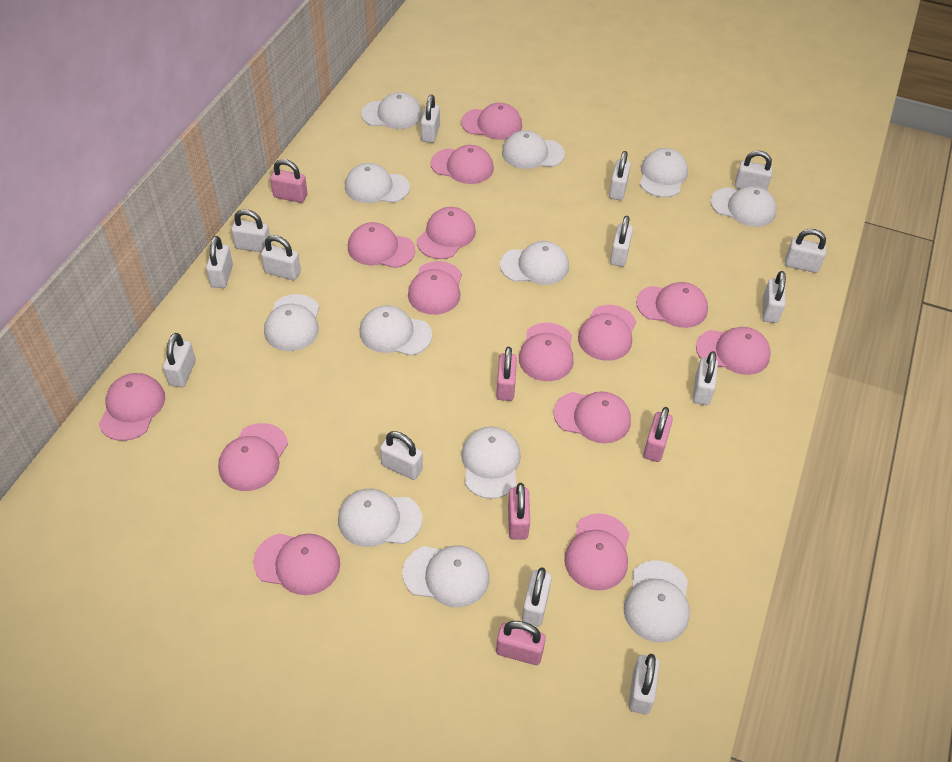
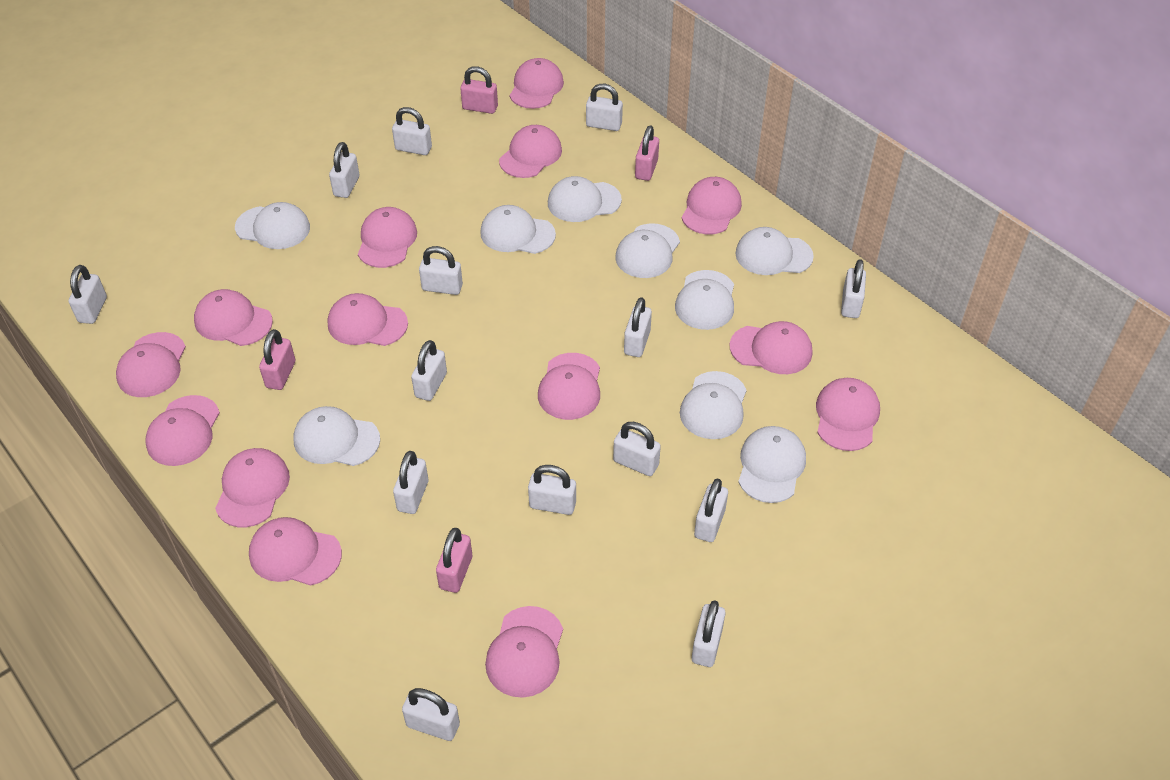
pink padlock: [270,159,308,203] [496,347,517,401] [496,621,546,665] [508,483,530,540] [643,407,673,462] = 5 -> [259,329,295,390] [436,528,472,593] [460,66,498,114] [635,125,659,181] = 4
white cap: [264,294,319,351] [338,489,422,547] [345,163,410,203] [360,305,432,356] [361,92,422,129] [402,545,489,607] [461,427,521,499] [500,241,569,285] [502,130,565,169] [624,560,690,643] [640,148,688,197] [711,186,777,227] = 12 -> [235,202,310,249] [293,406,380,466] [480,205,556,254] [548,176,622,222] [615,223,680,278] [675,270,734,330] [680,371,746,439] [735,227,814,275] [738,426,806,503] = 9

